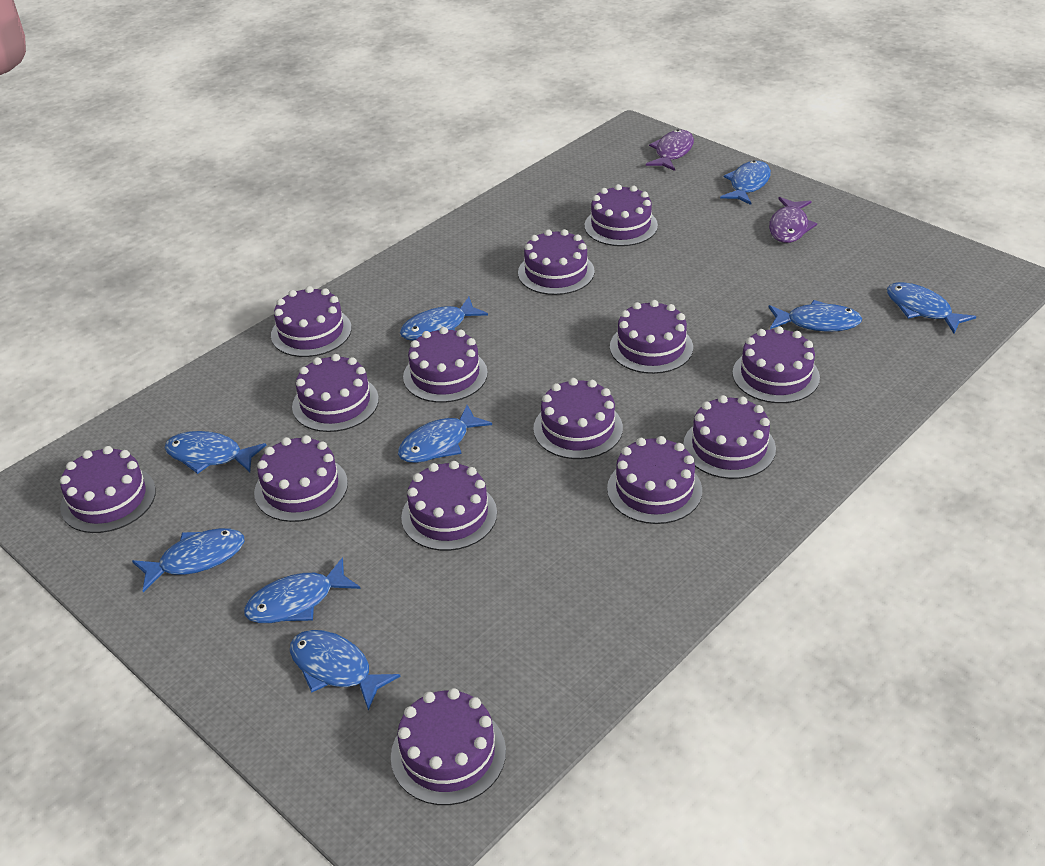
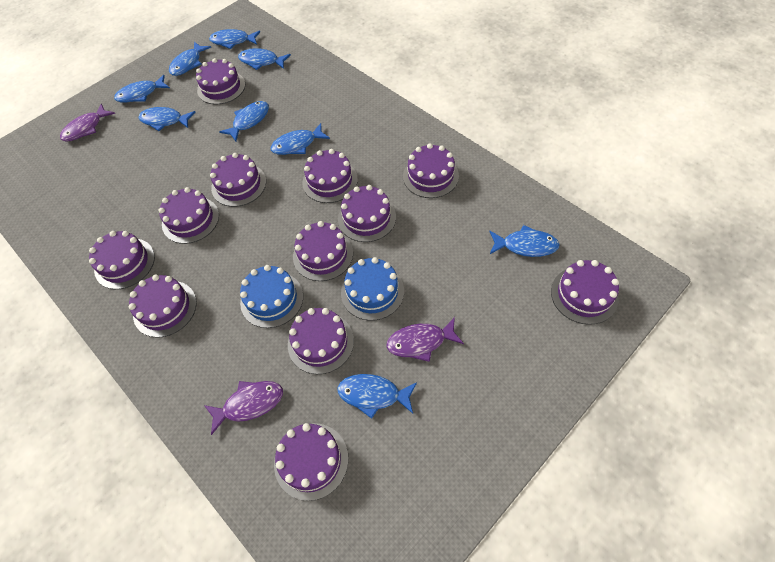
blue cake: none = 0 -> [240,265,303,328] [341,257,404,321] = 2
purple cake: [60,446,156,533] [254,435,348,522] [271,286,352,357] [292,354,379,432] [391,688,506,805] [401,461,497,551] [403,327,488,403] [518,229,595,295] [533,378,623,459] [584,184,658,246] [607,436,702,524] [610,300,693,374] [683,395,776,479] [732,326,820,403] = 14 -> [89,231,155,289] [129,275,197,338] [158,187,219,244] [196,58,245,105] [210,153,266,207] [274,423,348,501] [288,308,354,374] [293,221,353,281] [302,149,358,203] [338,185,396,242] [403,143,459,198] [551,260,619,325] = 12
purple fish: [646,129,694,171] [769,197,817,243] = 2 -> [60,104,115,141] [204,381,283,435] [387,317,464,362] = 3

